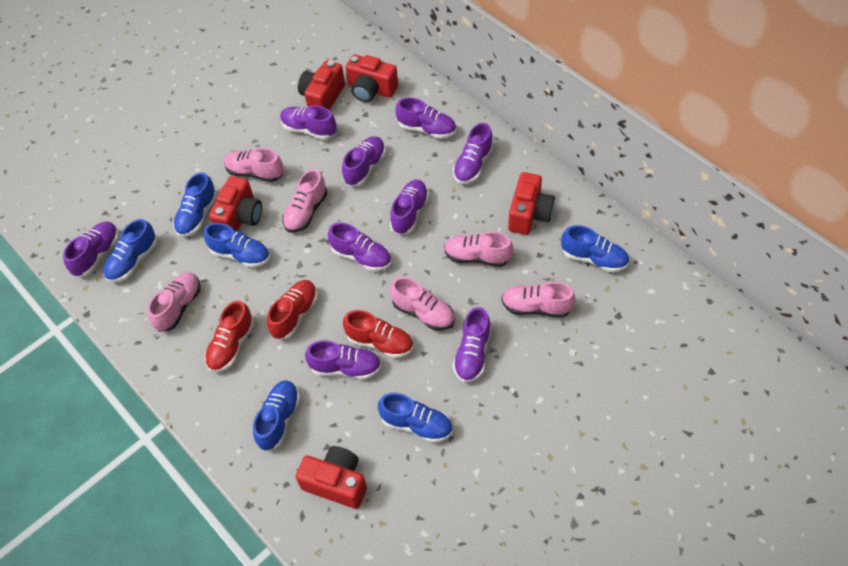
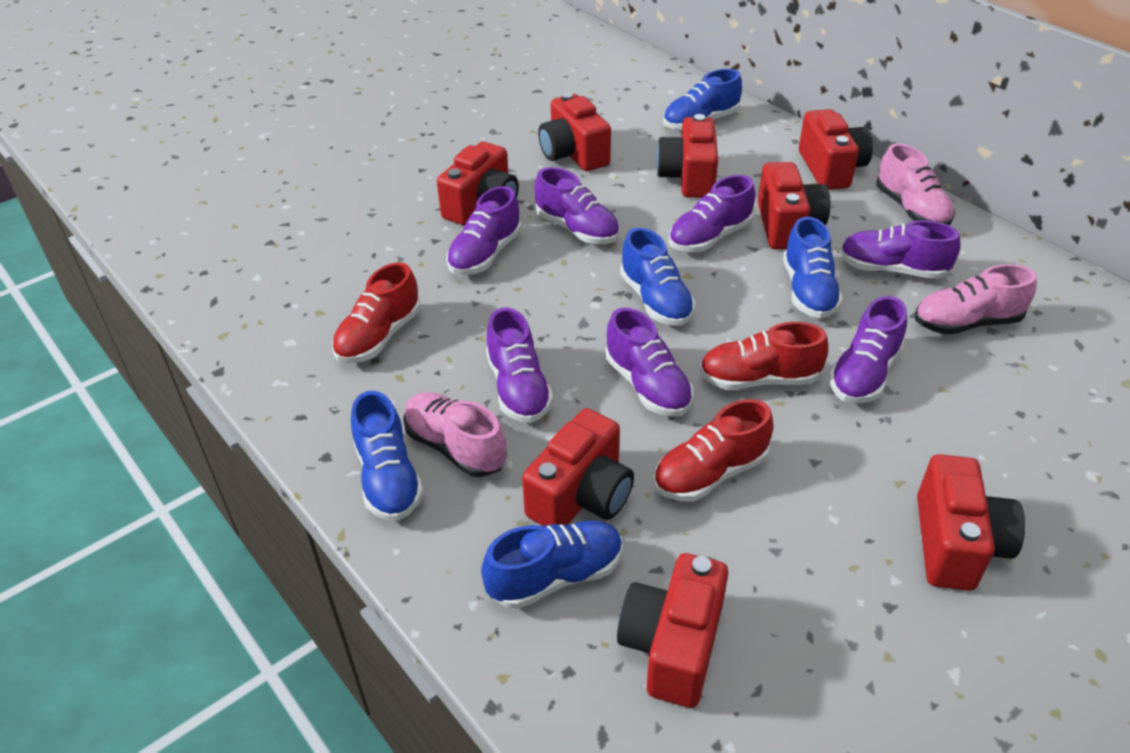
blue shoe: [103,219,157,282] [173,172,217,237] [203,223,270,268] [253,380,300,451] [378,393,453,443] [561,225,629,272] = 6 -> [351,391,424,521] [481,521,623,609] [620,228,695,326] [663,69,742,131] [783,217,843,319] = 5
pink shoe: [148,272,201,332] [224,148,284,182] [282,169,327,233] [390,277,455,331] [444,232,513,267] [502,282,576,318] = 6 -> [403,392,507,477] [876,143,955,226] [915,264,1037,335] = 3
purple shoe: [63,222,119,277] [280,106,337,140] [305,340,381,379] [328,222,391,271] [342,136,386,186] [390,180,429,235] [395,97,456,139] [453,123,494,184] [453,307,491,383] = 9 -> [446,186,521,275] [486,307,553,423] [535,167,619,244] [605,307,693,416] [669,175,755,252] [829,296,907,403] [840,220,961,279] = 7
red camera: [209,176,262,231] [296,446,367,509] [298,60,345,110] [345,55,398,102] [508,172,555,235] = 5 -> [437,142,519,225] [522,408,634,526] [538,92,611,171] [617,553,728,708] [656,114,718,198] [758,162,830,250] [799,109,873,190] [917,454,1025,591] = 8

